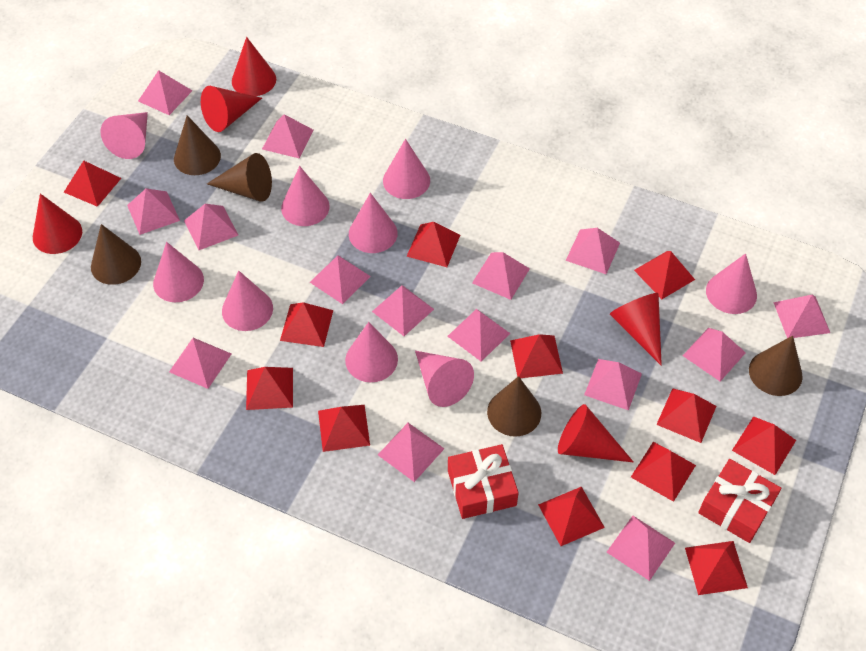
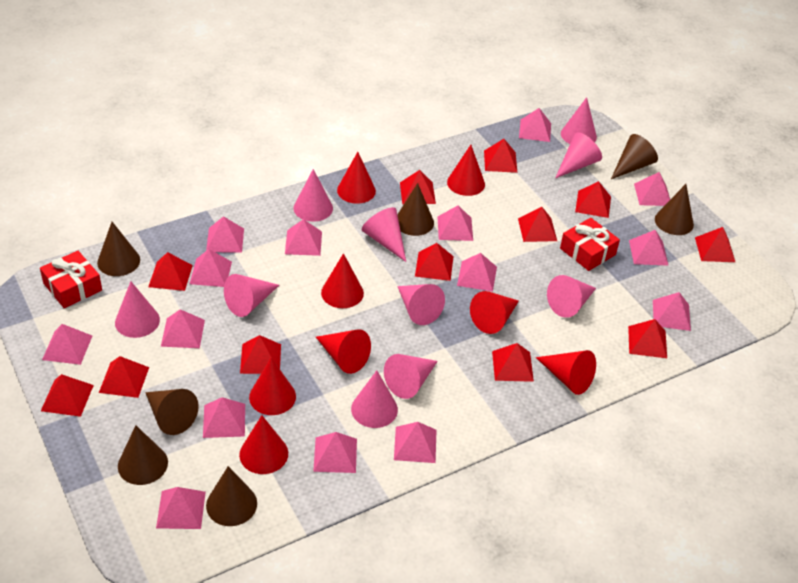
brown cone: [91,224,141,285] [174,115,221,175] [207,153,272,202] [487,376,541,437] [749,336,803,396] = 5 -> [97,222,140,276] [118,425,168,485] [145,389,199,435] [206,466,257,526] [397,183,434,236] [611,134,658,179] [655,184,694,235] = 7
pink cone: [100,112,148,159] [153,242,204,302] [222,271,273,331] [281,166,330,226] [345,322,398,382] [349,193,398,253] [383,139,430,199] [415,351,474,407] [706,253,757,314] = 9 -> [115,282,160,338] [224,274,279,317] [293,169,333,222] [351,370,398,428] [362,207,406,262] [384,354,438,399] [397,284,445,325] [547,275,596,318] [555,132,602,178] [561,97,597,144] = 10
red cone: [33,193,82,254] [201,86,262,132] [232,37,276,96] [558,404,633,462] [610,293,662,366] = 5 -> [239,415,288,474] [249,358,296,415] [316,329,371,374] [321,253,364,308] [337,152,376,204] [447,145,485,196] [470,291,519,334] [536,350,596,395] = 8

